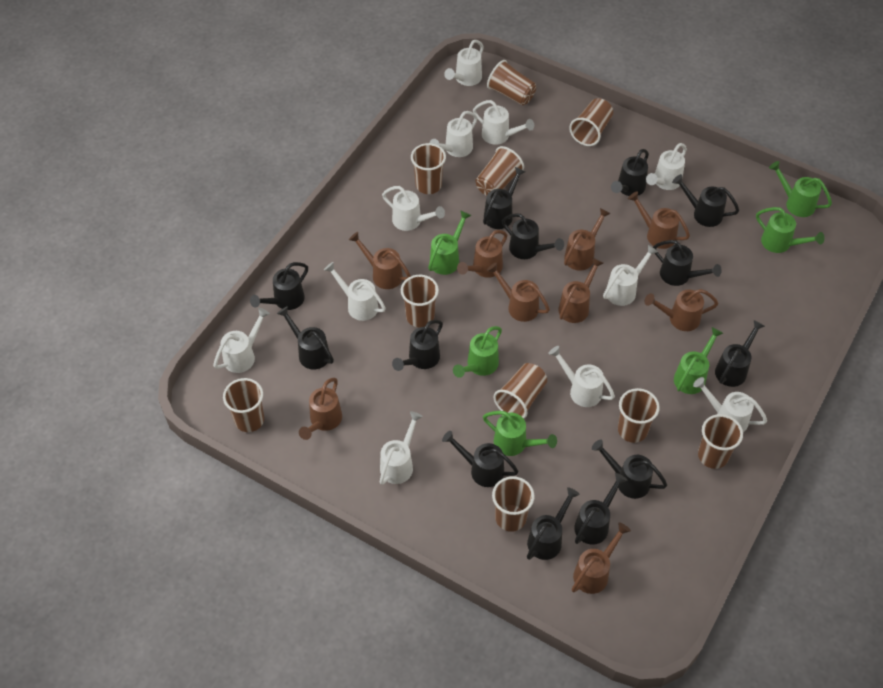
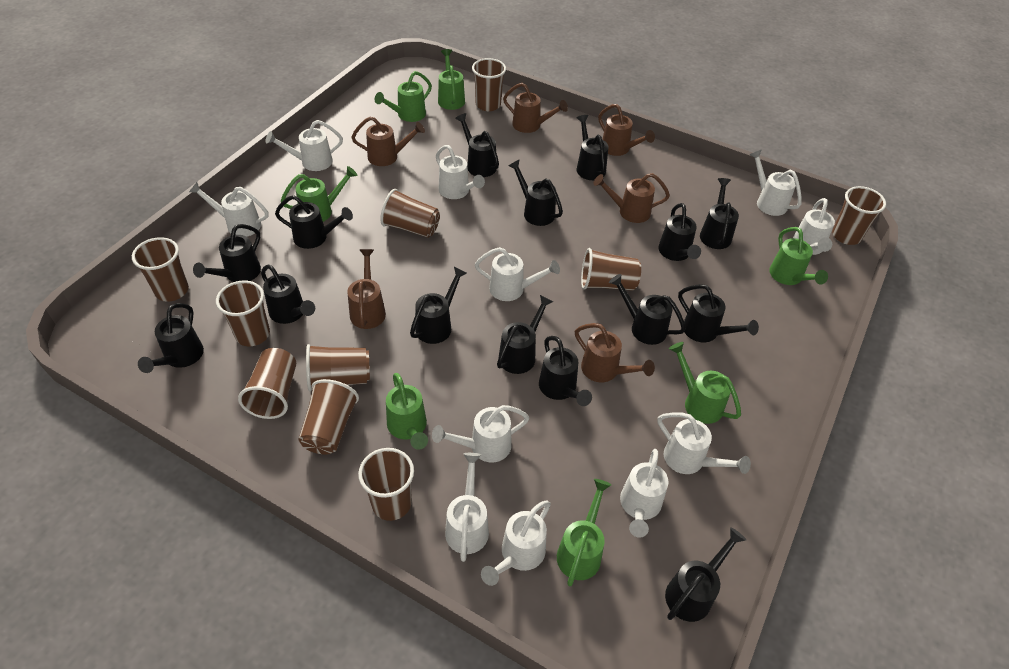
black watering can: [250,262,308,310] [277,306,334,369] [392,320,443,371] [442,431,518,487] [483,167,525,229] [502,213,564,259] [527,487,580,560] [574,473,627,545] [592,440,667,499] [611,149,649,196] [653,240,722,286] [672,174,739,227] [715,320,765,387] = 13 -> [138,303,204,373] [193,224,261,282] [261,264,315,324] [275,195,353,249] [410,267,467,344] [455,113,499,177] [497,295,553,374] [508,159,563,226] [539,336,592,406] [576,115,608,180] [609,274,686,345] [658,203,701,261] [665,527,746,622] [678,284,759,342] [700,178,739,249] = 15
brown watering can: [299,378,342,440] [349,232,411,289] [457,230,507,278] [487,263,550,322] [558,258,603,323] [564,208,611,271] [572,522,631,594] [628,191,690,249] [645,289,718,331] = 9 -> [347,249,386,329] [351,117,425,166] [503,83,568,133] [575,323,655,382] [593,173,670,223] [598,104,655,156] = 6
green watering can: [428,210,472,275] [453,326,502,378] [483,411,557,456] [674,327,723,394] [756,207,824,253] [769,161,832,217] = 6 -> [281,166,357,222] [375,71,432,122] [386,373,428,450] [438,49,465,110] [557,479,611,586] [669,342,741,424] [769,227,828,285] = 7

